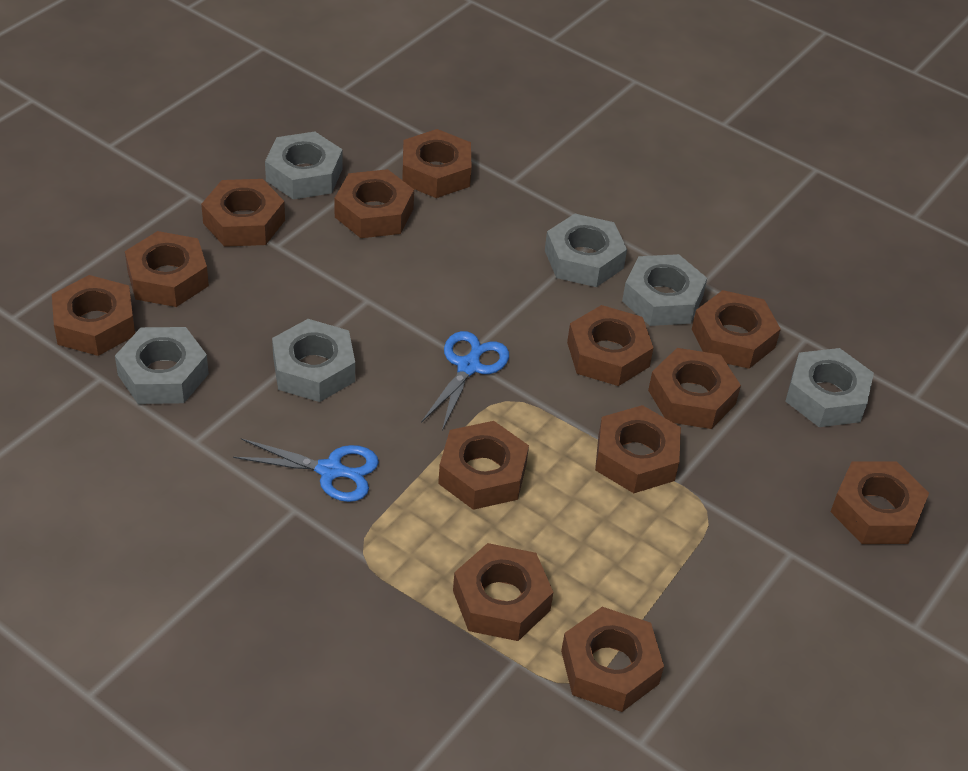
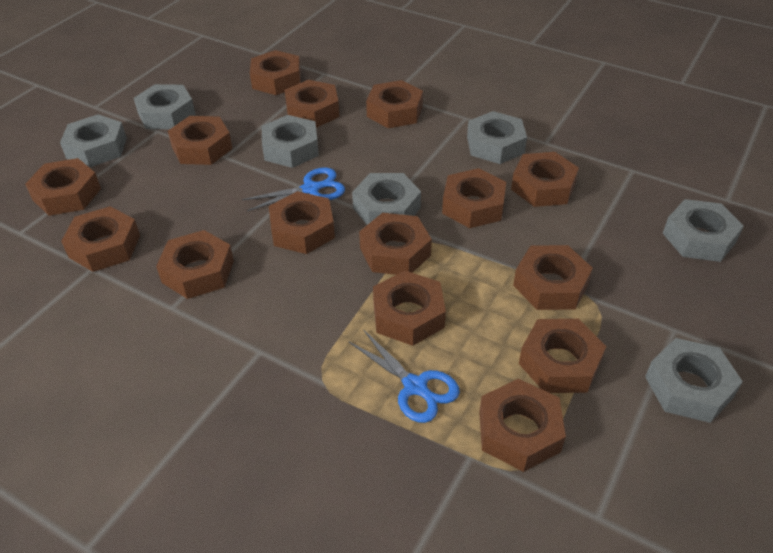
brown nut: [52,275,135,356] [125,231,209,307] [201,179,285,247] [334,169,414,238] [402,129,472,198] [438,421,529,510] [453,543,553,641] [561,607,664,712] [567,305,653,386] [595,405,681,493] [648,348,741,429] [692,290,781,369] [830,462,929,544] = 13 -> [25,158,101,216] [61,206,140,272] [156,230,234,299] [168,116,232,165] [250,50,301,95] [269,191,335,254] [285,80,340,128] [359,213,432,275] [366,80,423,128] [373,270,446,346] [442,168,506,228] [479,379,566,472] [511,152,579,207] [513,245,593,310] [519,319,606,393] = 15
grey nut: [115,327,209,404] [265,132,343,200] [272,319,355,402] [545,214,627,287] [622,254,707,326] [785,348,874,427] = 6 -> [60,114,127,167] [134,84,196,129] [262,115,319,168] [352,173,421,225] [467,111,527,164] [645,338,743,423] [662,199,744,262] = 7

